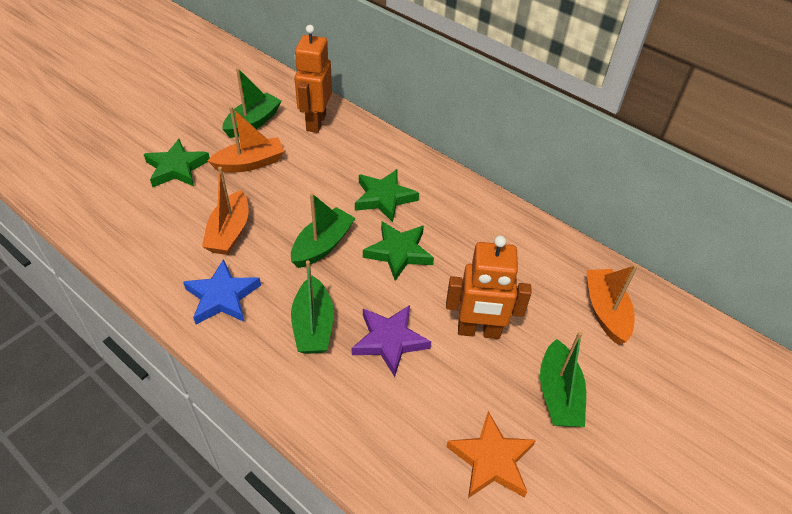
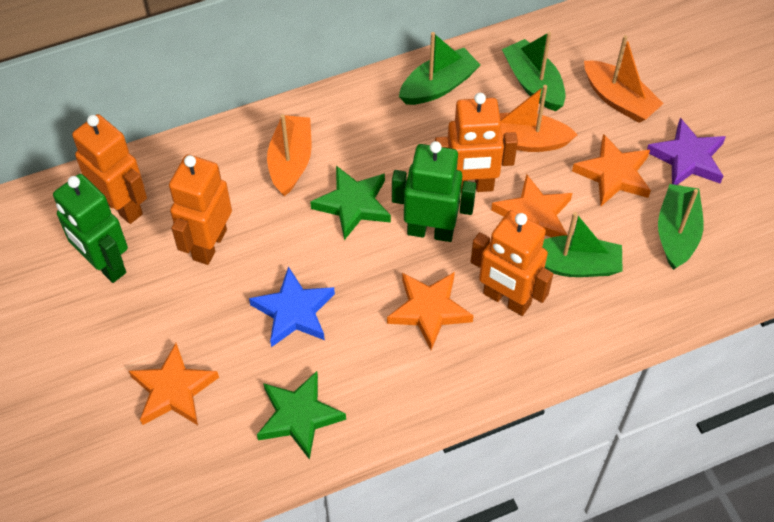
green robot: none = 0 -> [53,174,128,283] [392,141,476,242] = 2
green star: [144,139,210,187] [355,169,419,222] [363,221,434,281] = 3 -> [257,371,346,460] [310,166,391,240] = 2
orange robot: [294,25,332,133] [446,236,532,339] = 2 -> [72,114,147,224] [169,154,232,265] [435,93,518,192] [471,210,553,316] = 4
orange star: [446,411,536,498] = 1 -> [129,343,219,425] [387,272,474,350] [491,174,572,237] [572,134,651,206] = 4

